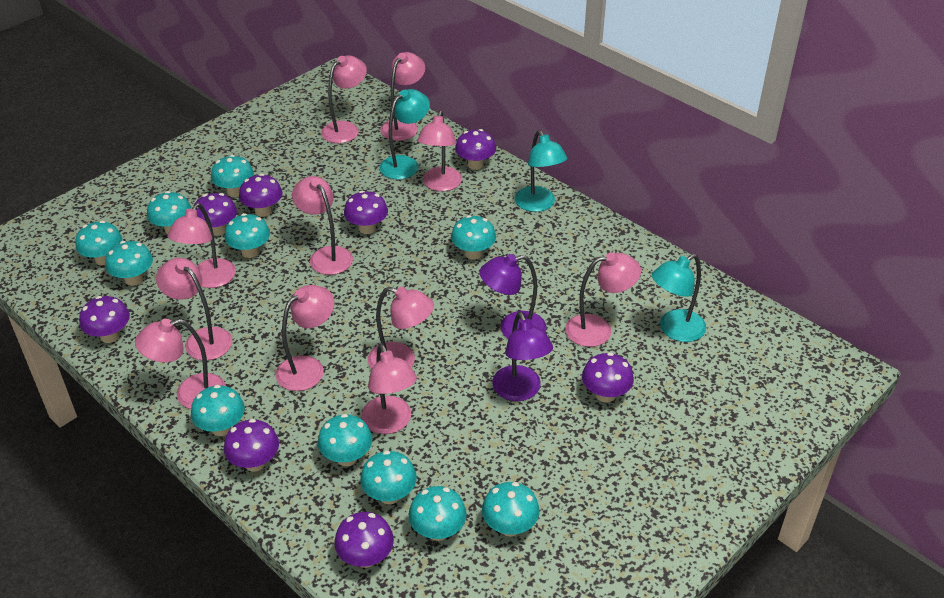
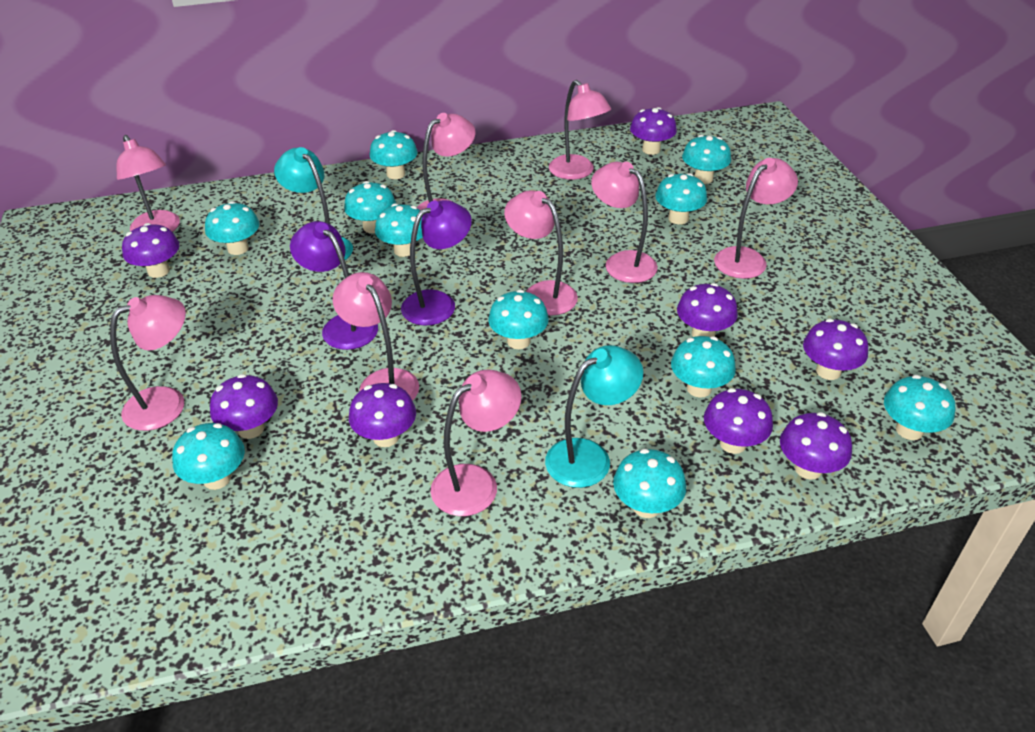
pink lamp: [135,319,226,409] [156,258,233,360] [168,203,236,288] [276,285,334,391] [292,176,353,275] [321,55,367,143] [362,344,417,434] [368,287,434,369] [380,52,425,141] [417,111,462,191] [565,252,641,347] = 11 -> [110,295,186,431] [116,135,180,232] [333,272,419,401] [417,113,475,210] [431,369,521,516] [504,190,578,315] [549,80,611,180] [591,162,658,283] [714,158,798,279] = 9
turquoise lamp: [379,89,430,179] [515,130,567,212] [652,254,706,342] = 3 -> [274,147,353,260] [545,345,643,488] = 2

